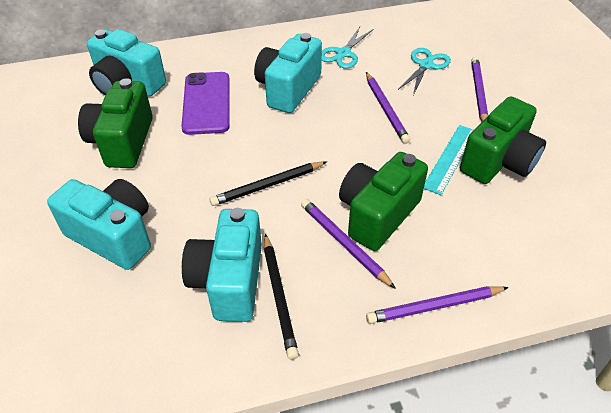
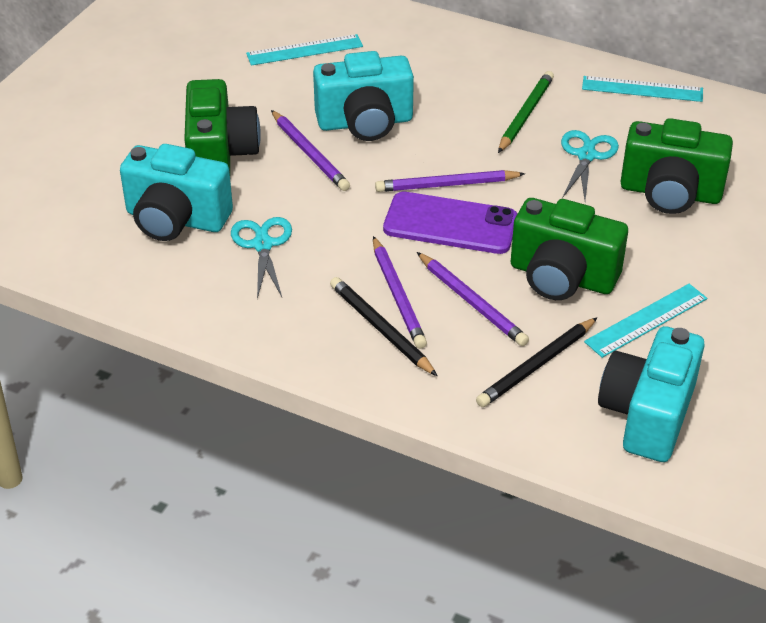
green pencil: none = 0 -> [498,71,554,153] = 1
turquoise camera: [47,179,151,270] [87,29,166,97] [182,208,262,322] [254,33,322,113] = 4 -> [120,144,233,241] [313,51,414,141] [598,326,705,462] = 3
turquoise ruler: [424,125,473,195] = 1 -> [246,34,363,66] [582,76,703,102] [584,284,707,358] = 3

